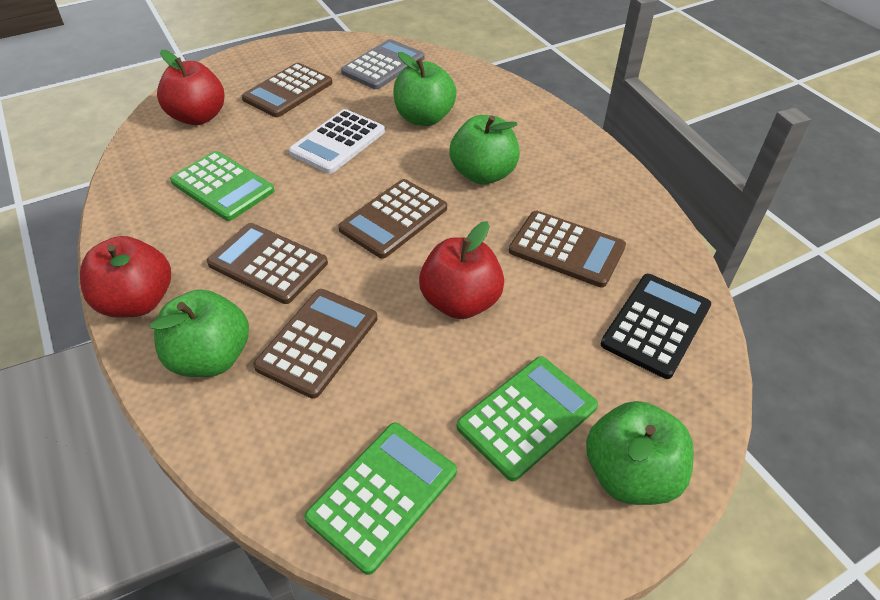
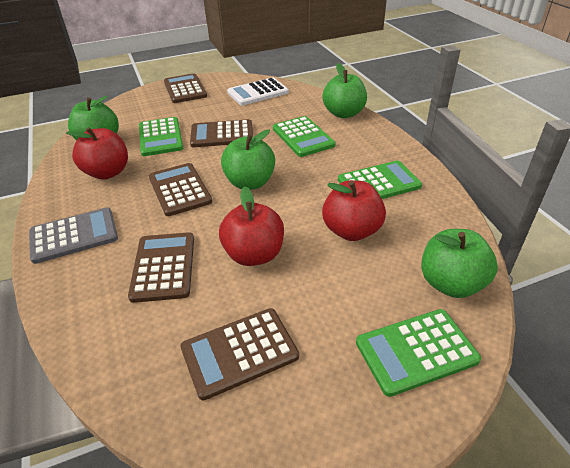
black calculator: [601,274,711,379] = 1 -> none = 0
green calculator: [170,151,275,221] [304,423,457,575] [457,356,598,481] = 3 -> [139,117,183,156] [273,116,336,157] [338,160,422,199] [356,309,481,397] = 4

